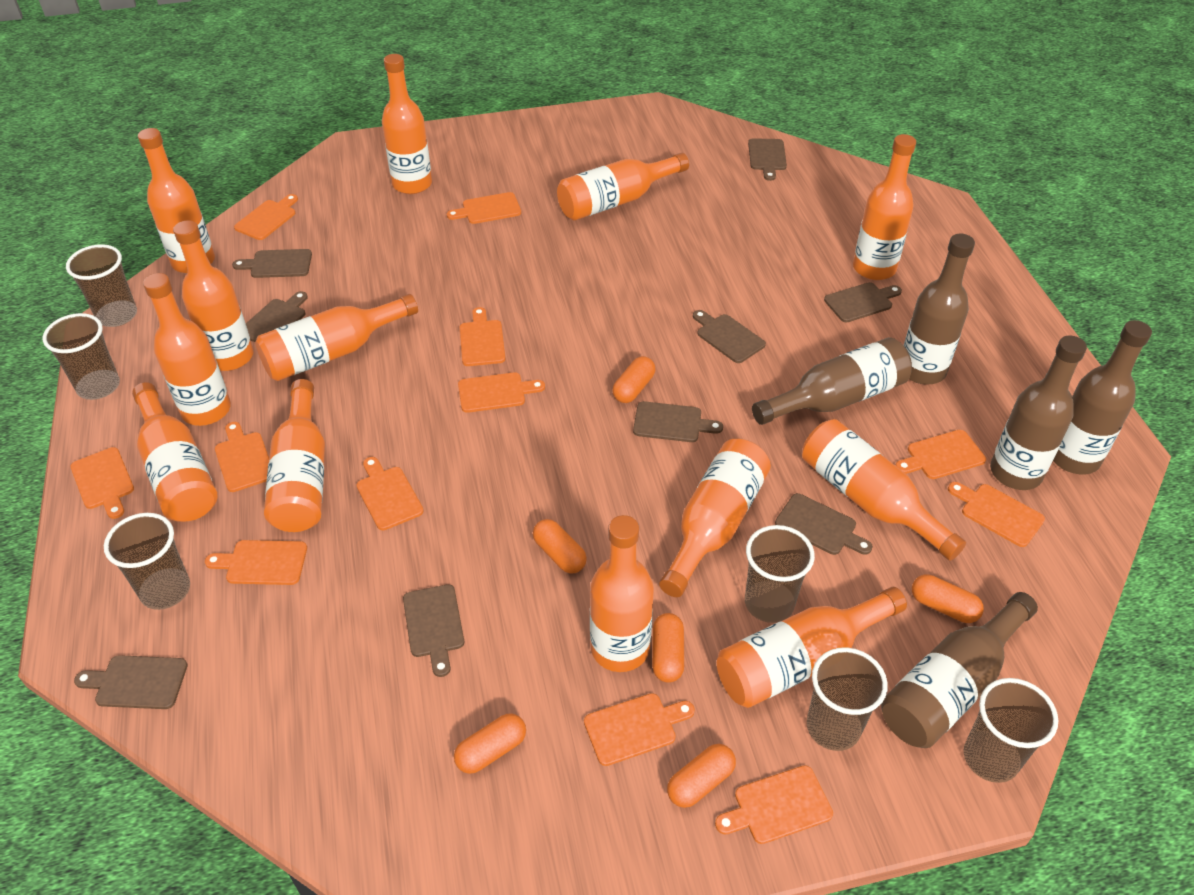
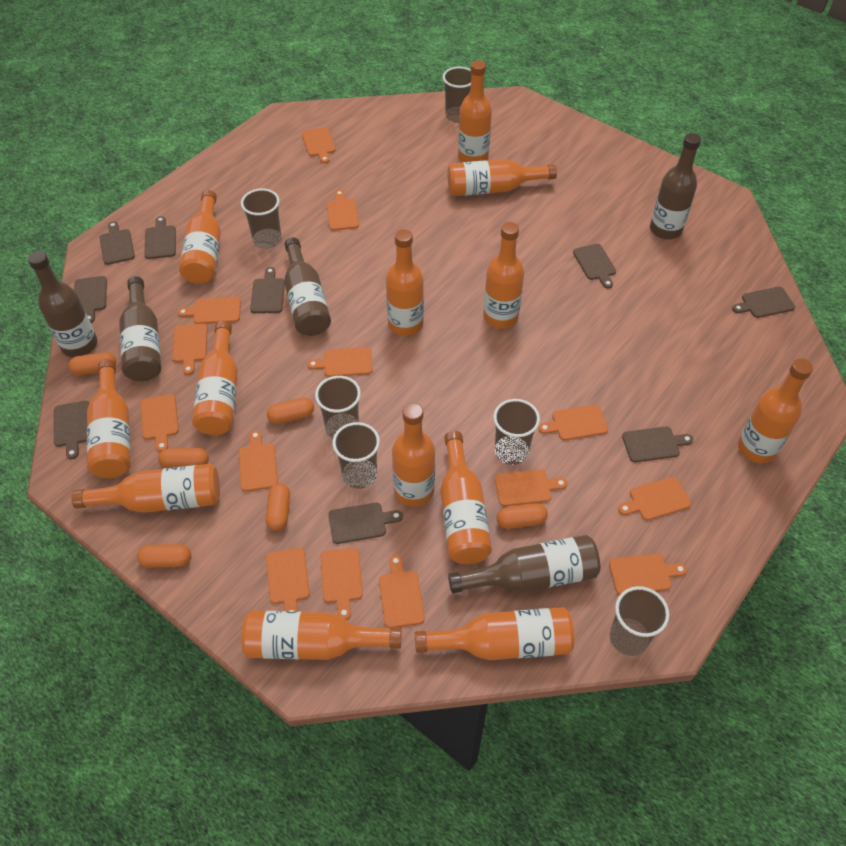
orange cutting board: [71,447,134,519] [205,540,307,585] [215,422,269,492] [234,194,298,240] [356,457,424,530] [447,192,521,224] [458,372,545,413] [460,307,505,366] [584,693,695,766] [715,765,833,844] [895,430,986,479] [948,482,1045,547] = 12 -> [140,394,179,452] [172,323,208,375] [178,297,241,324] [239,430,278,492] [266,548,310,611] [302,127,336,163] [307,347,373,377] [320,548,363,620] [327,190,359,231] [379,555,425,628] [495,469,567,506] [539,405,608,441] [609,554,687,595] [618,477,691,521] = 14

